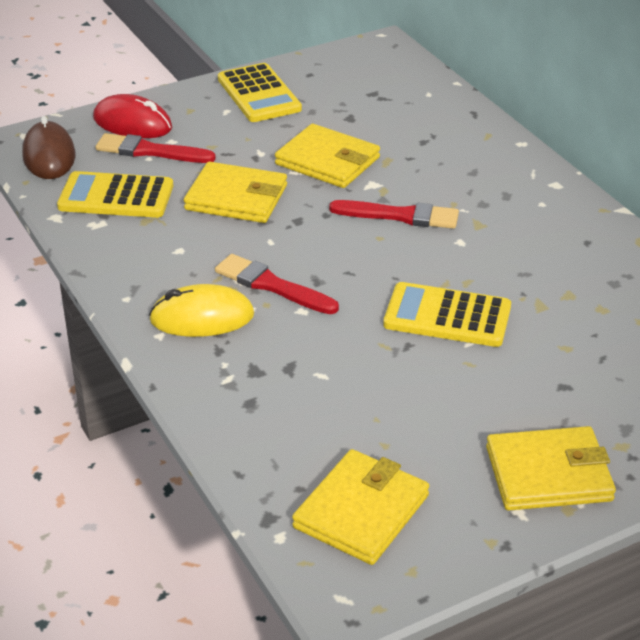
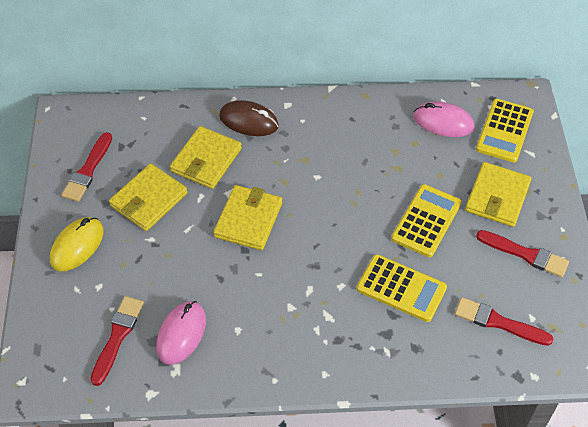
pink mouse: none = 0 -> [156,301,206,365] [413,101,474,137] = 2
red brush: [96,133,216,163] [215,254,339,314] [329,200,459,229] = 3 -> [61,132,112,202] [90,296,144,386] [455,297,553,346] [476,230,569,277] = 4
red mouse: [93,94,172,138] = 1 -> none = 0

